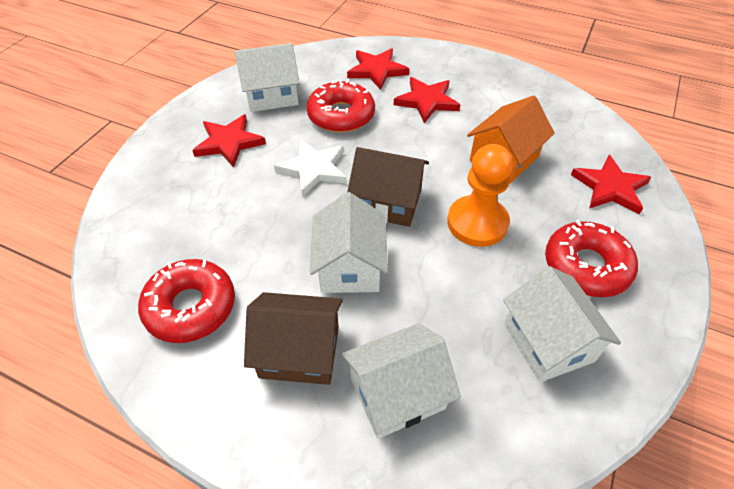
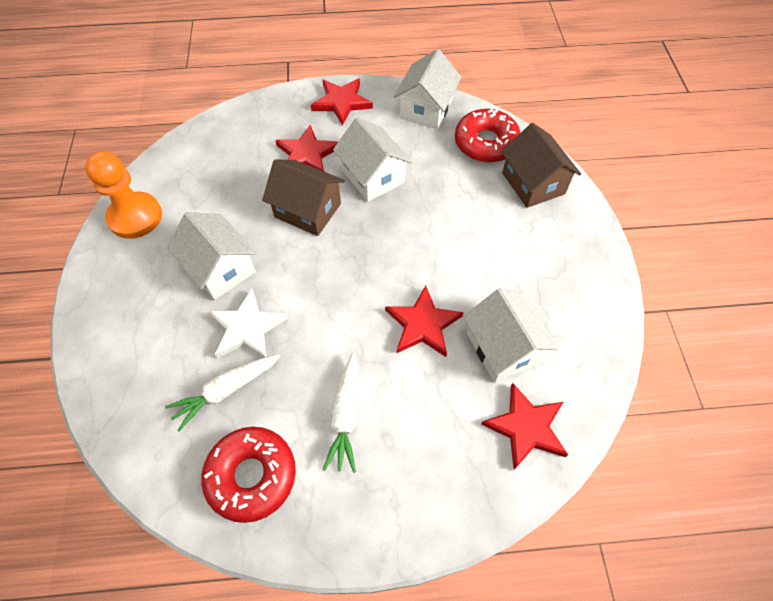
orange house: [467,95,555,184] = 1 -> none = 0
red donut: [138,259,235,343] [306,79,375,133] [545,220,638,297] = 3 -> [201,427,296,523] [455,109,520,162] = 2
white carrot: none = 0 -> [165,354,280,431] [323,353,358,473] = 2

